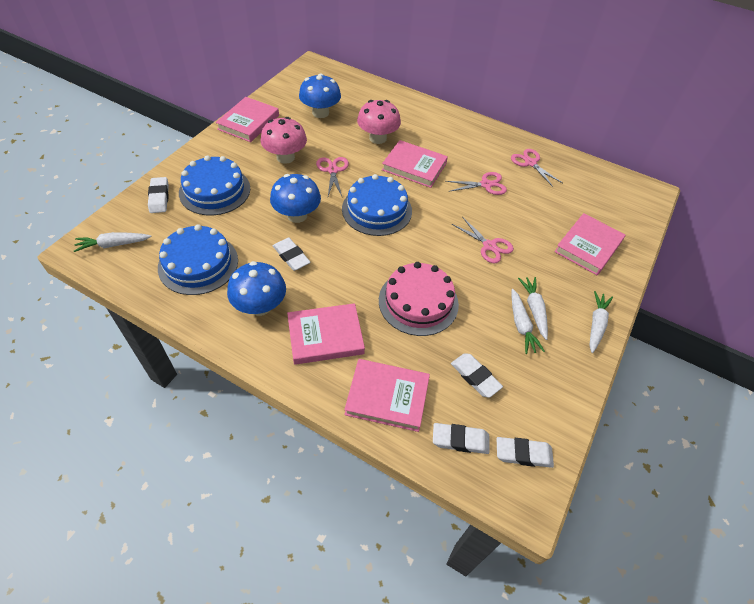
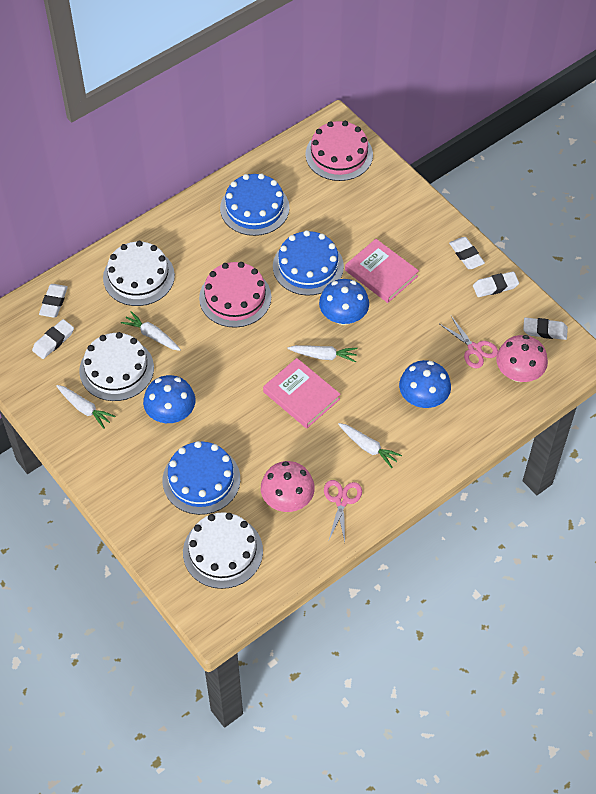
pink book: [216,97,279,142] [287,303,365,365] [344,359,430,432] [382,140,448,188] [554,213,626,275] = 5 -> [263,358,340,429] [345,239,419,303] = 2
pink cake: [379,262,459,336] = 1 -> [199,262,271,328] [305,121,373,181] = 2
pink scissors: [316,157,349,198] [446,172,507,195] [452,218,514,263] [511,149,563,187] = 4 -> [324,480,362,542] [440,316,498,369] = 2
white cake: none = 0 -> [79,332,154,401] [103,241,175,306] [183,512,263,589] = 3

